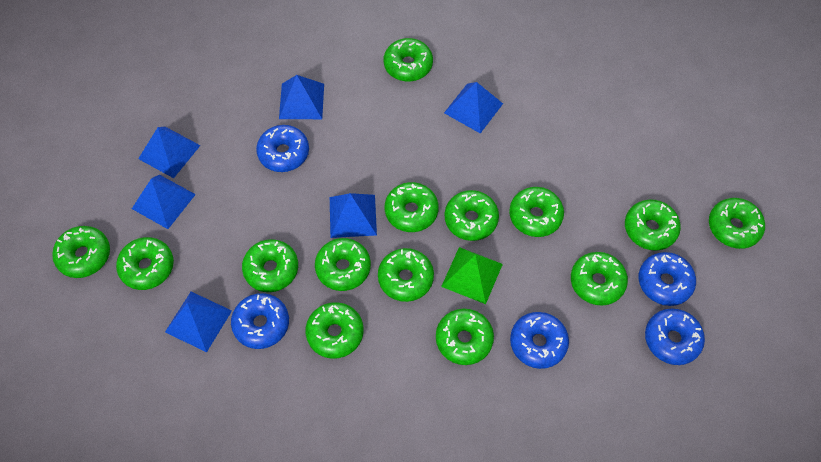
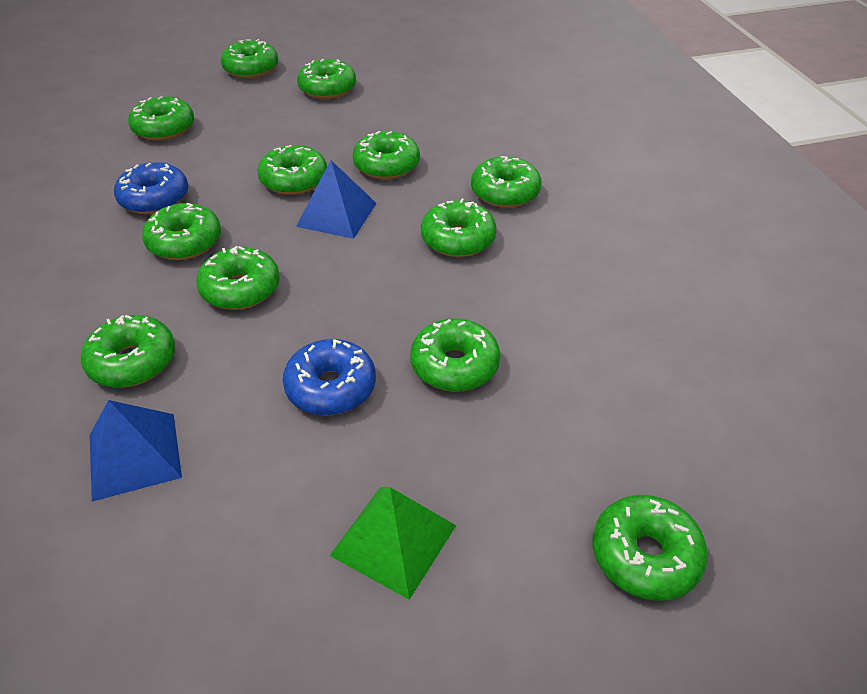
blue donut: [231,293,289,349] [256,125,309,172] [510,312,569,369] [639,252,696,306] [645,309,705,365] = 5 -> [114,162,188,214] [283,339,376,416] = 2
blue pyramid: [132,175,196,229] [138,127,201,178] [165,292,232,352] [279,75,324,119] [330,193,377,238] [444,82,503,133] = 6 -> [90,400,182,502] [296,160,377,239] = 2
green donut: [52,226,110,278] [116,237,174,290] [242,239,298,292] [305,302,364,359] [315,238,371,291] [378,248,434,302] [384,38,433,81] [385,182,439,232] [436,309,494,365] [445,190,499,241] [509,187,564,237] [571,252,628,306] [625,199,681,251] [709,198,765,249] = 14 -> [81,315,175,388] [128,96,194,141] [142,203,221,260] [196,246,280,310] [221,39,278,79] [258,145,327,195] [297,59,356,99] [352,131,420,180] [410,318,500,392] [421,199,497,257] [471,156,542,208] [593,495,708,601] = 12

